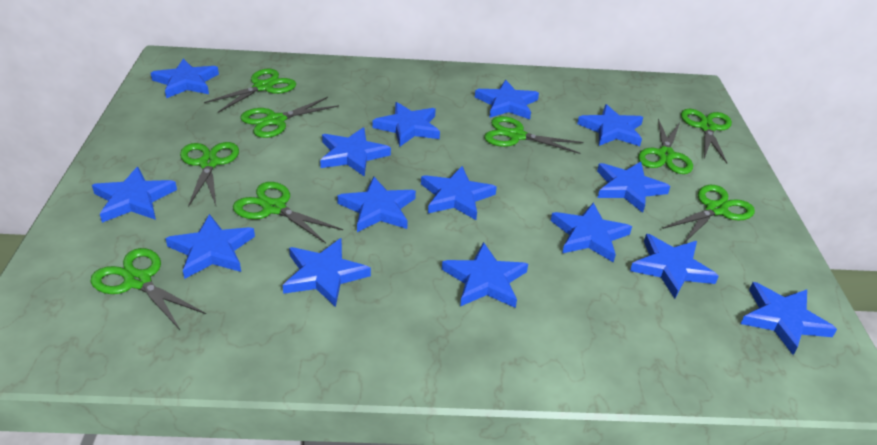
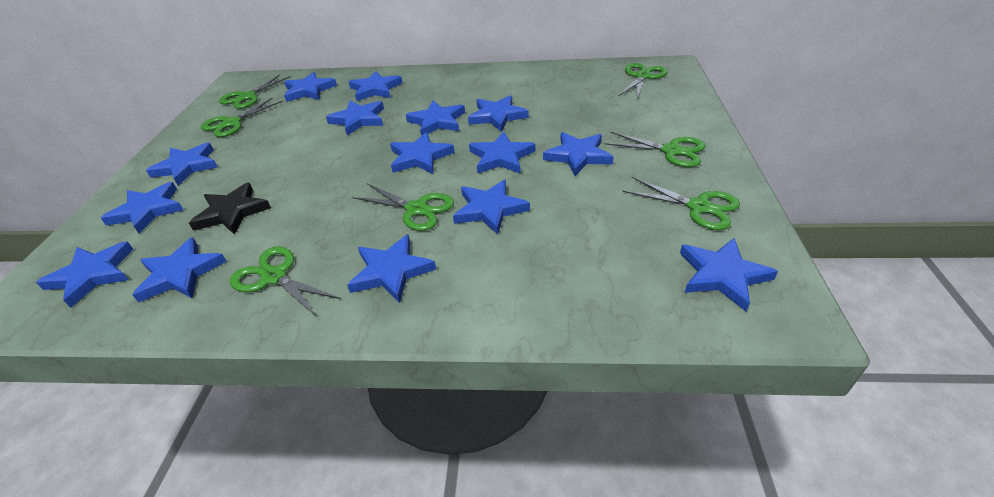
black star: none = 0 -> [189,182,271,235] = 1
green scissors: [90,248,206,330] [180,142,239,207] [204,69,296,113] [233,182,343,243] [240,97,339,138] [484,116,583,154] [638,119,693,174] [662,185,755,244] [681,109,732,163] = 9 -> [201,98,283,137] [219,74,291,109] [230,246,341,317] [352,183,454,231] [604,132,706,167] [618,63,668,100] [622,177,740,230] = 7

